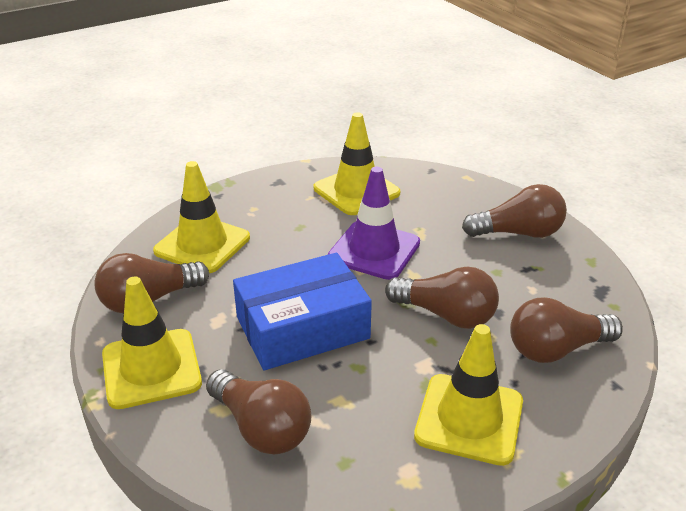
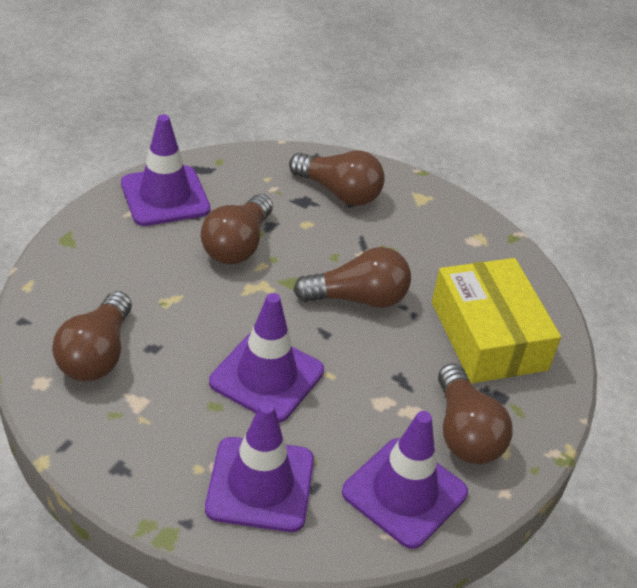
blue box: [233,253,372,370] = 1 -> none = 0
purple traffic cone: [328,167,420,280] = 1 -> [121,114,210,226] [205,401,314,532] [209,293,324,423] [342,411,468,549] = 4
yellow box: none = 0 -> [432,258,561,383] = 1
yellow traffic cone: [102,276,202,409] [153,161,250,273] [314,112,400,215] [414,324,523,466] = 4 -> none = 0

